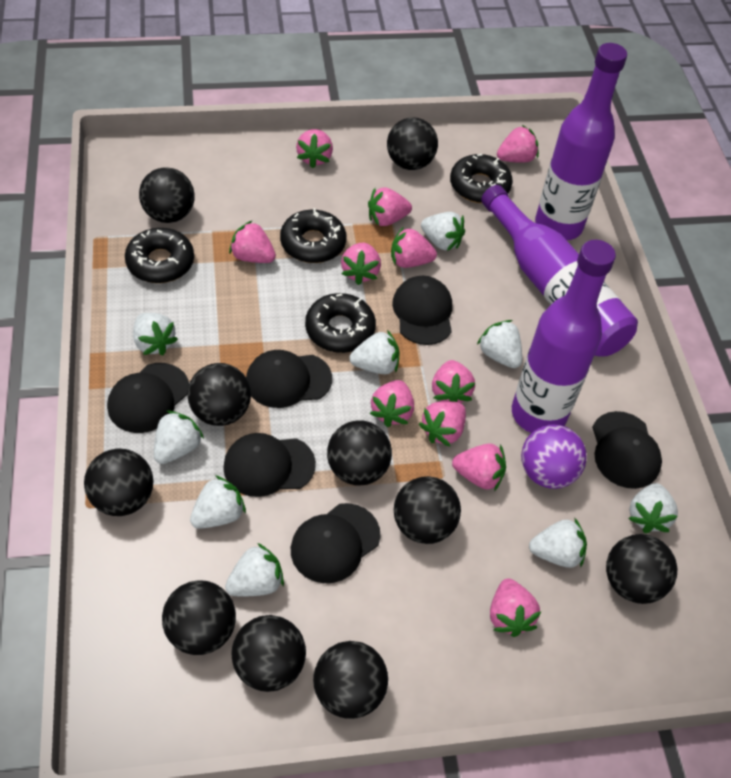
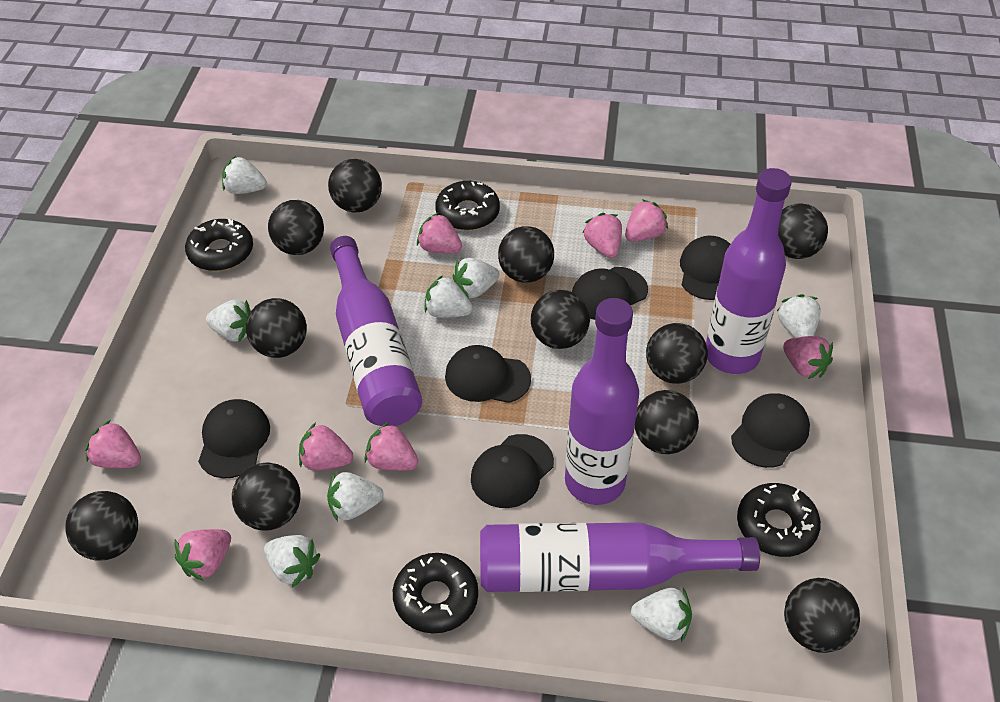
black ball: [84,449,153,516] [139,167,195,223] [162,580,236,655] [187,363,251,426] [231,615,306,692] [313,641,388,719] [327,420,392,485] [387,117,438,170] [394,476,461,544] [606,534,677,604] = 10 -> [65,491,138,561] [232,462,301,531] [246,298,307,358] [268,200,324,255] [328,159,382,213] [498,226,554,283] [531,290,590,349] [635,390,699,454] [646,323,708,384] [778,203,828,259] [784,578,860,653] = 11
pink strawberry: [229,221,276,263] [296,129,333,168] [341,243,381,285] [368,188,412,226] [370,380,414,427] [391,227,437,268] [419,401,466,447] [432,360,475,403] [452,443,506,491] [490,579,541,637] [497,125,539,163] = 11 -> [85,420,141,468] [175,529,231,581] [299,422,353,471] [364,422,418,471] [417,212,462,253] [583,213,622,258] [625,199,668,241] [783,336,833,379] = 8
purple ball: [521,424,586,489] = 1 -> none = 0
purple bottle: [481,185,638,356] [512,239,616,433] [535,43,627,240] = 3 -> [330,236,422,426] [480,522,760,592] [565,298,639,505] [706,168,792,374] = 4
white strawberry: [133,313,178,355] [154,411,204,464] [190,475,246,529] [225,543,284,597] [349,330,400,374] [421,212,465,251] [477,320,522,368] [529,517,587,568] [628,483,678,533] = 9 -> [206,300,251,342] [222,156,267,194] [264,535,320,587] [327,472,384,521] [424,275,473,318] [452,258,500,299] [631,588,692,642] [777,294,821,338] = 8

